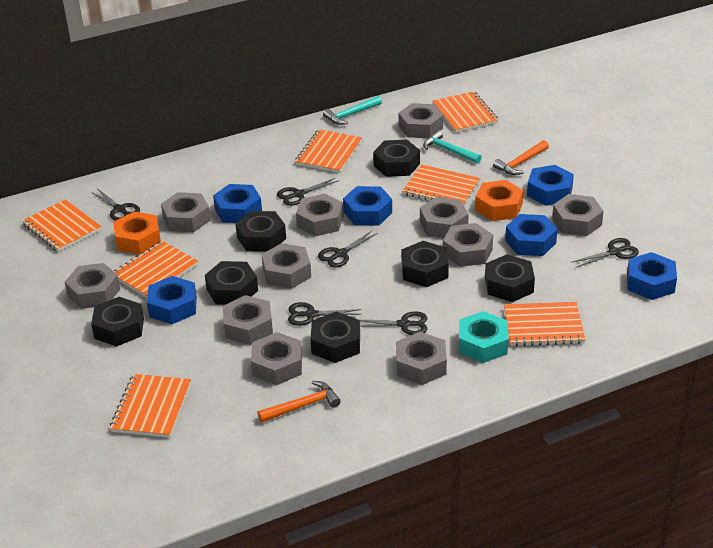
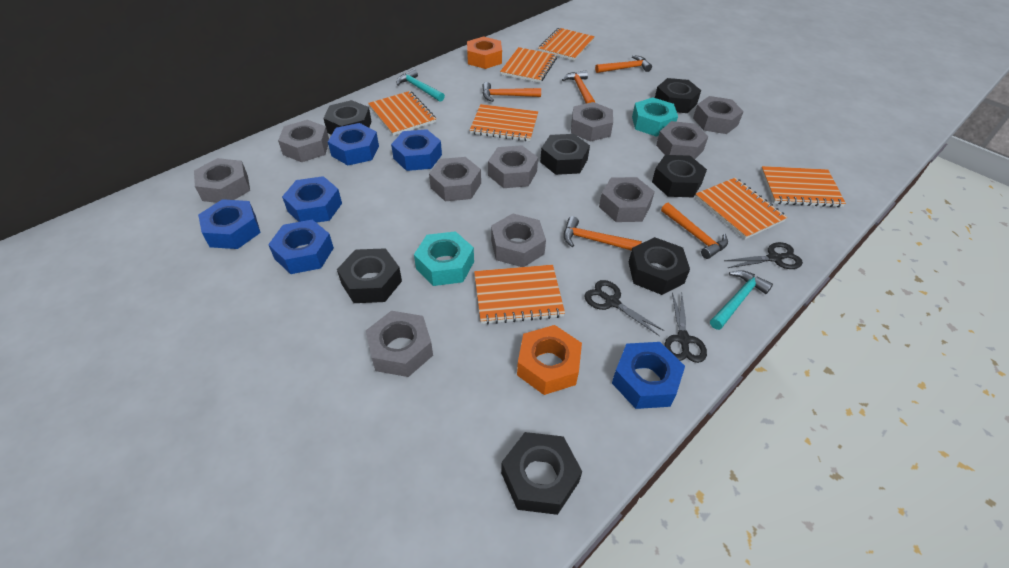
black scissors: [91,188,140,221] [277,178,338,206] [288,302,362,326] [318,231,377,267] [360,311,427,335] [571,238,639,267] = 6 -> [584,280,665,336] [665,293,707,363] [724,242,803,269] = 3
grey nut: [65,263,120,309] [161,192,210,232] [223,295,273,345] [251,332,302,385] [261,243,311,289] [296,194,344,236] [396,332,447,385] [399,103,443,138] [420,197,469,238] [443,223,493,267] [552,194,604,236] = 11 -> [194,158,250,203] [278,120,329,162] [366,311,433,377] [429,157,481,201] [488,145,538,188] [491,214,546,267] [571,102,613,142] [599,177,655,222] [656,121,709,159] [693,96,744,134] = 10
orange hammer: [258,381,341,422] [493,140,549,175] = 2 -> [482,82,541,102] [562,70,595,104] [564,216,642,251] [595,55,652,73] [661,202,728,259] = 5
turquoise nut: [459,311,508,363] = 1 -> [414,231,474,286] [632,97,678,137] = 2

